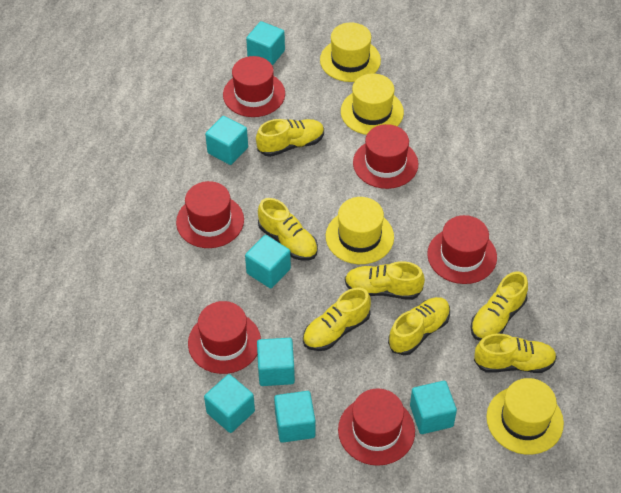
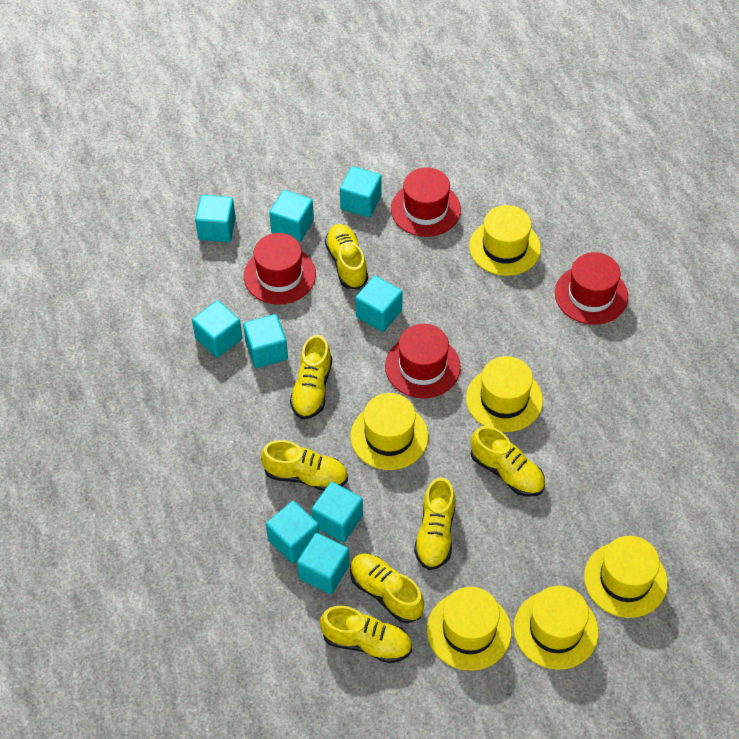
red hat: [176,181,244,248] [188,301,261,374] [223,56,285,117] [338,388,415,466] [353,124,418,189] [427,215,497,284] = 6 -> [244,233,316,305] [385,324,461,398] [391,167,461,237] [555,252,628,325] = 4
turquoise cube: [204,374,255,433] [205,116,248,165] [245,235,291,289] [246,21,285,66] [257,338,295,386] [274,391,315,443] [410,381,457,434] = 7 -> [192,300,243,358] [195,195,236,242] [243,314,288,368] [266,501,319,563] [269,190,314,242] [297,533,350,594] [311,482,363,543] [340,166,382,218] [355,276,403,332] = 9
yellow hat: [320,22,381,82] [326,197,394,264] [341,73,404,135] [487,378,564,455] = 4 -> [350,393,428,470] [427,587,512,671] [466,356,543,432] [469,205,541,276] [514,586,599,670] [584,536,668,618] = 6

